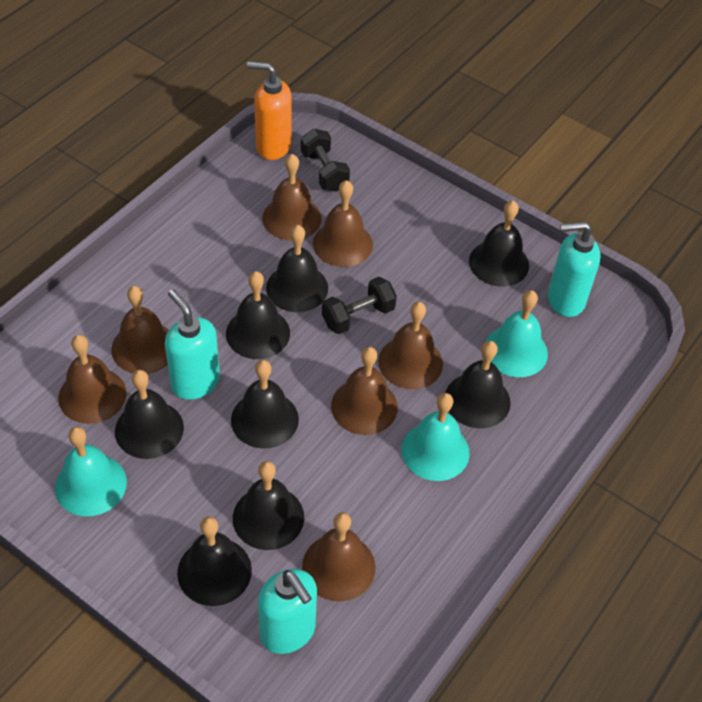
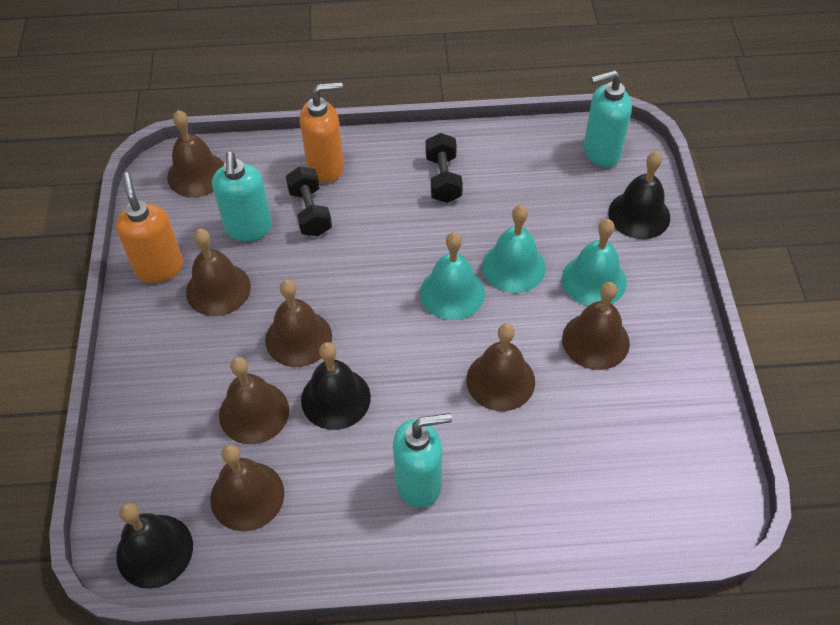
black bell: [115,370,184,459] [177,517,252,606] [226,271,290,359] [231,360,299,449] [233,461,304,550] [266,225,328,312] [445,341,511,428] [469,200,529,287] = 8 -> [116,503,193,589] [301,342,371,430] [608,151,670,239] = 3
orange soap dispenser: [247,61,292,160] = 1 -> [116,173,183,283] [300,82,344,183] = 2

